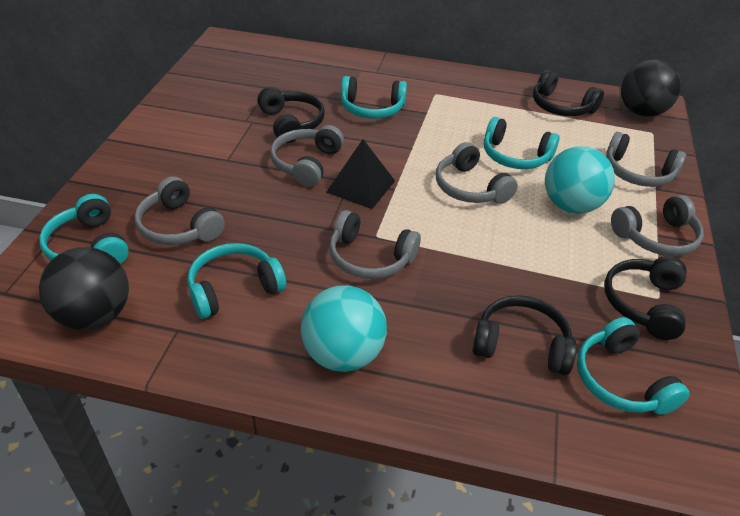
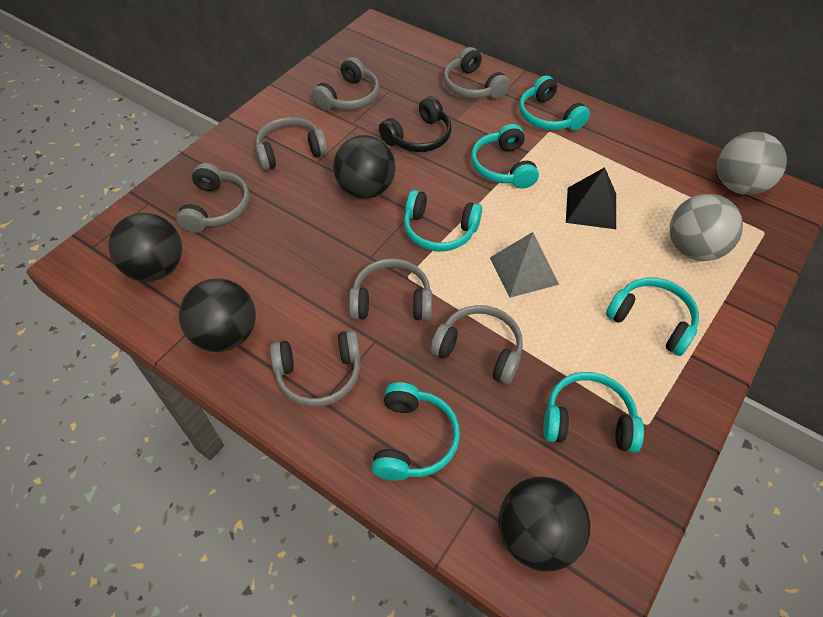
black ball: [39,247,129,330] [621,59,681,117] = 2 -> [108,213,182,281] [179,278,256,352] [333,135,395,199] [498,477,590,572] = 4
black headphones: [257,87,325,143] [473,295,577,375] [533,70,604,116] [604,256,686,340] = 4 -> [379,96,452,152] = 1
grey ball: none = 0 -> [670,194,743,261] [717,132,787,195] = 2
grey headphones: [134,176,225,245] [270,125,344,187] [329,210,421,279] [436,142,518,204] [606,132,686,187] [611,195,704,256] = 6 -> [176,163,250,233] [255,117,328,170] [270,330,361,407] [312,57,379,110] [349,258,432,321] [430,305,523,385] [443,47,510,99] = 7
grey pyramid: none = 0 -> [490,232,559,298] = 1
turquoise ball: [301,286,387,372] [545,146,615,214] = 2 -> none = 0
turquoise headphones: [39,194,129,264] [188,243,286,319] [341,76,407,119] [484,117,560,169] [577,317,690,415] = 5 -> [372,382,460,481] [404,190,482,252] [471,124,539,189] [519,75,590,131] [543,372,644,452] [606,278,699,356] = 6

